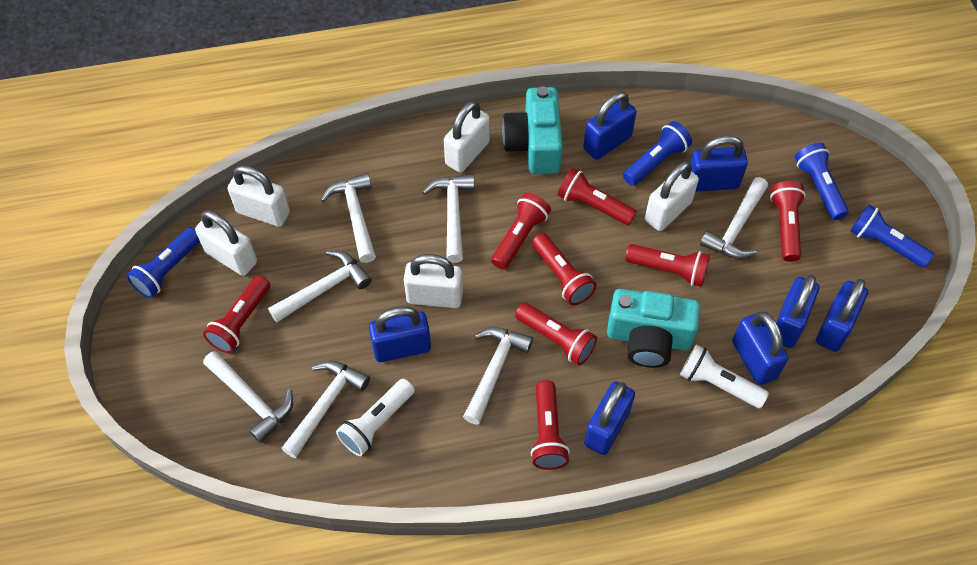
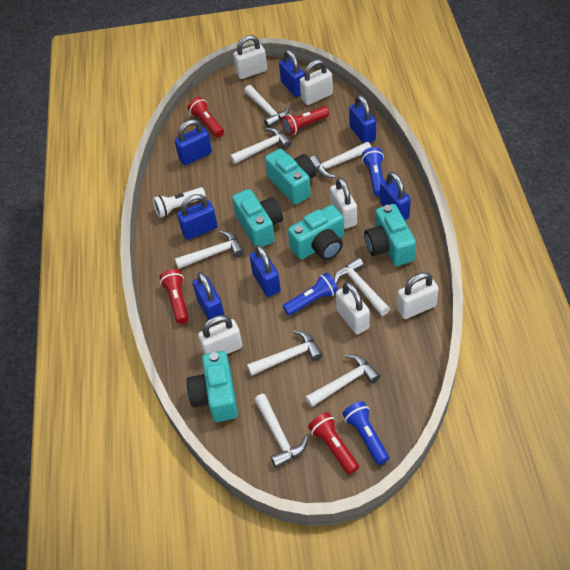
blue flashlight: [127,227,200,298] [623,121,692,186] [795,143,849,220] [850,204,934,268] = 4 -> [283,272,338,316] [342,401,389,465] [362,147,384,197] = 3
red flashlight: [203,276,270,353] [491,193,551,270] [515,303,597,365] [531,380,570,470] [532,233,597,305] [558,168,637,225] [625,244,710,287] [770,181,806,262] = 8 -> [160,269,189,324] [188,97,224,138] [281,106,329,136] [308,412,359,475] = 4
turquoise camera: [502,86,563,174] [607,289,700,368] = 2 -> [187,351,238,422] [232,189,283,247] [265,149,316,205] [288,205,344,260] [364,204,416,266] = 5
white flashlight: [336,379,415,456] [680,345,769,408] = 2 -> [153,187,206,218] = 1
white hammer: [203,351,293,443] [268,251,372,323] [281,361,370,458] [321,173,376,263] [422,174,475,263] [463,327,533,425] [700,177,768,259] = 7 -> [175,231,244,269] [230,128,292,164] [244,85,289,128] [247,330,323,376] [254,394,308,468] [305,355,380,407] [310,142,371,178] [334,257,390,316] = 8
white padlock: [195,210,257,276] [228,165,290,227] [404,254,463,308] [444,101,490,173] [645,161,699,231] = 5 -> [198,315,242,354] [233,35,267,79] [300,59,333,105] [330,177,357,229] [336,282,370,334] [397,272,439,319] = 6

